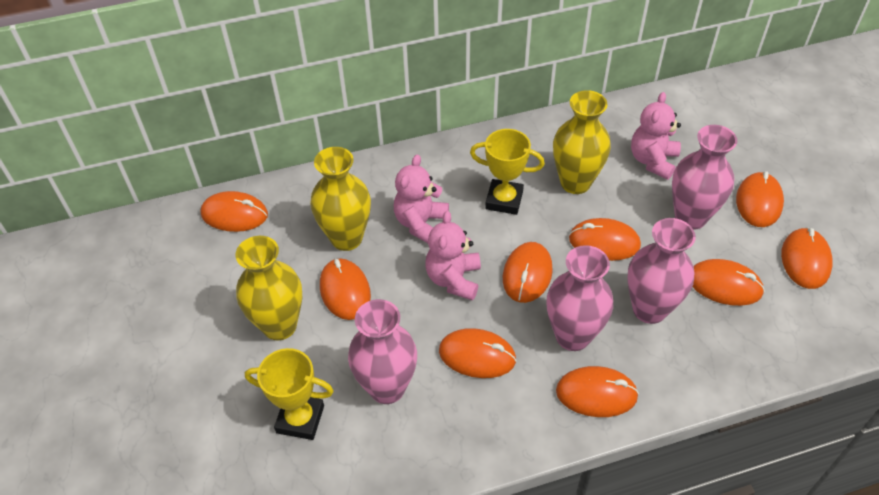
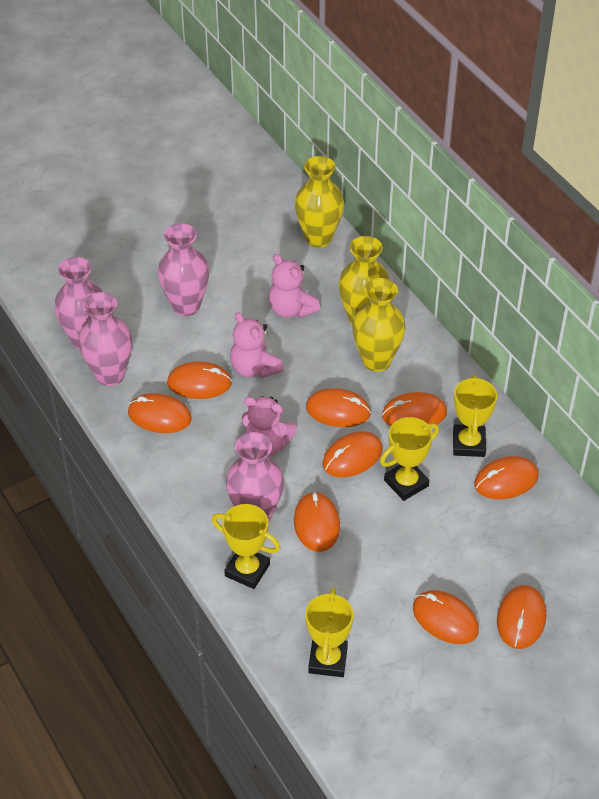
yellow trophy: [245,348,334,440] [470,129,545,215] = 2 -> [212,504,280,589] [305,588,354,677] [380,417,439,501] [453,375,498,457] = 4

